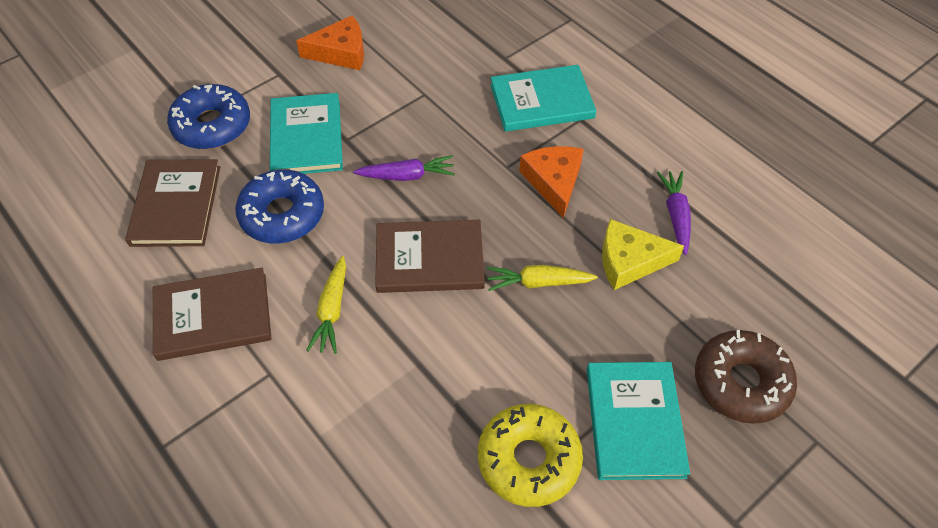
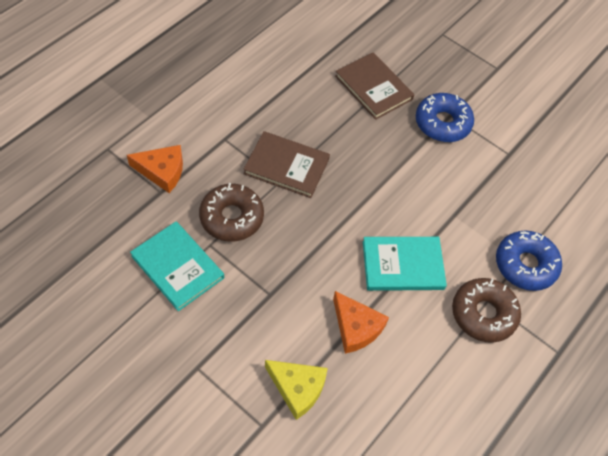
brown book: [125,159,220,247] [153,268,271,361] [375,220,485,293] = 3 -> [243,131,330,198] [335,53,414,120] = 2
brown donut: [695,330,797,424] = 1 -> [199,183,264,242] [452,278,521,343] = 2
purple carrot: [353,155,455,181] [657,171,691,255] = 2 -> none = 0
turquoise book: [270,93,343,174] [490,65,596,132] [587,362,690,480] = 3 -> [130,221,224,311] [363,237,447,291] = 2
yellow carrot: [306,256,346,354] [487,265,598,291] = 2 -> none = 0
yellow donut: [478,404,583,507] = 1 -> none = 0

